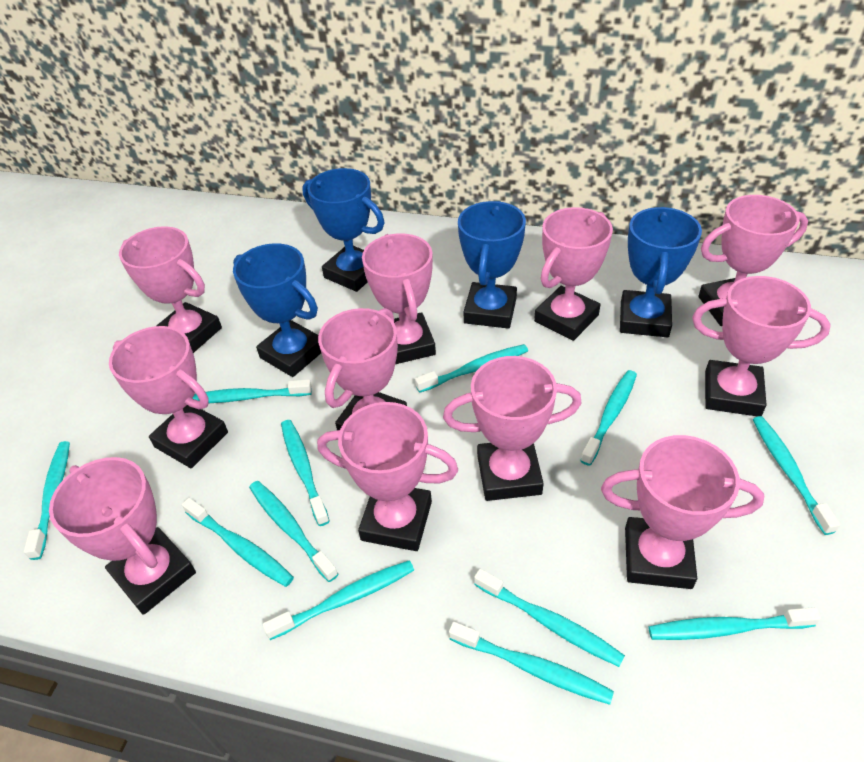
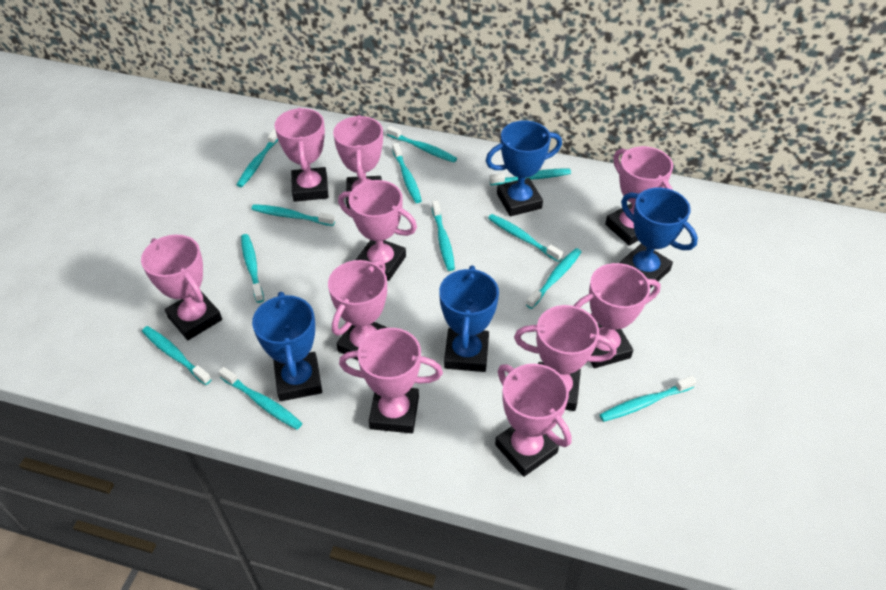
pink trophy: [49,457,196,615] [109,326,228,468] [119,226,222,353] [317,402,458,551] [318,308,407,430] [362,233,436,364] [443,356,582,501] [534,207,613,341] [601,435,764,589] [692,276,831,417] [698,195,808,326] = 11 -> [141,235,222,340] [274,108,328,202] [328,260,388,360] [333,115,383,209] [338,180,417,281] [339,328,443,433] [495,364,571,477] [514,305,617,411] [573,263,661,368] [605,146,673,246] = 10

